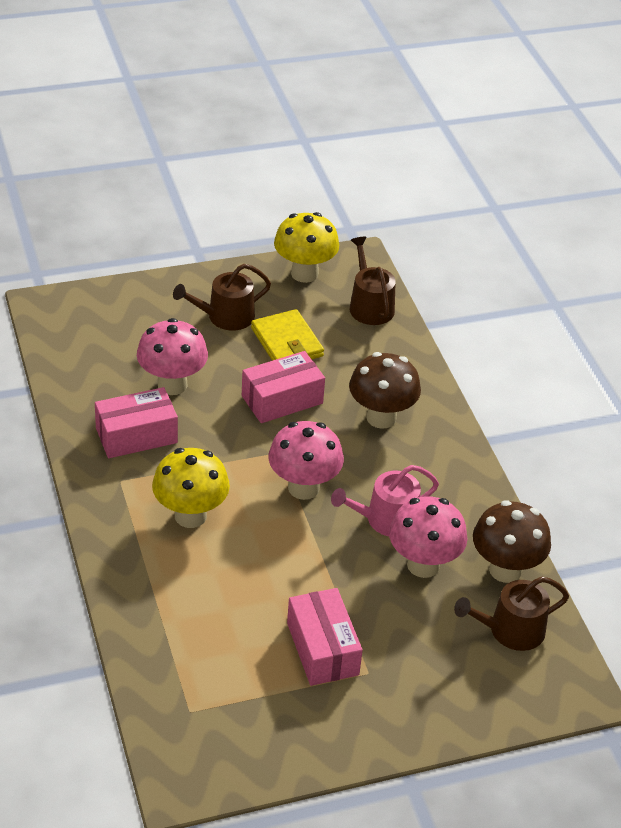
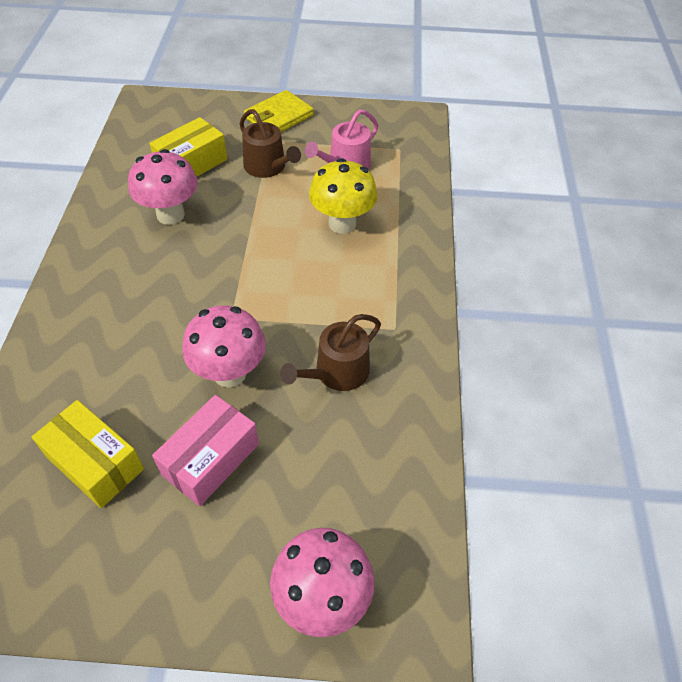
brown mushroom: [349,352,421,429] [473,500,551,583] = 2 -> none = 0
brown watering can: [173,264,271,331] [350,237,396,325] [454,577,569,651] = 3 -> [239,109,301,178] [280,314,381,391] = 2
pink box: [95,387,178,458] [242,351,325,423] [287,588,363,686] = 3 -> [152,395,259,506] = 1
yellow box: none = 0 -> [32,400,144,508] [150,117,227,177] = 2
yellow mushroom: [152,448,230,528] [274,212,339,283] = 2 -> [309,158,377,234] = 1

